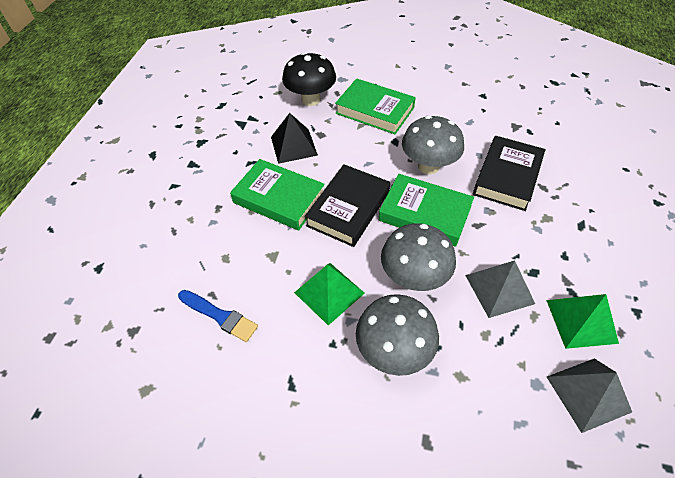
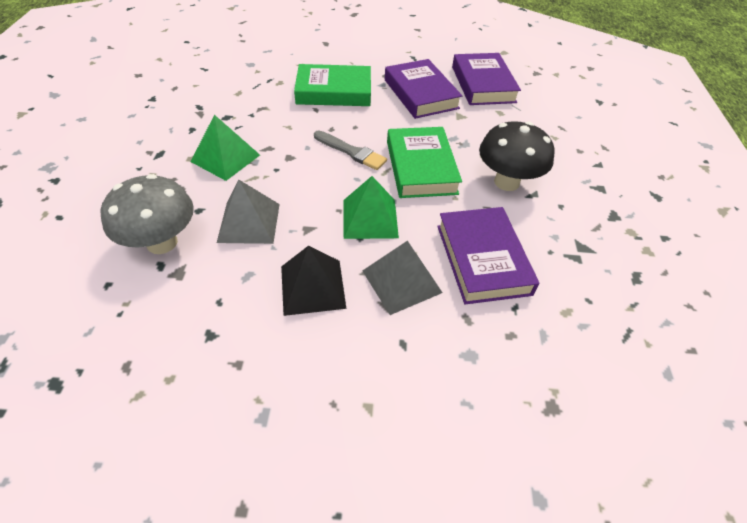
black book: [305,164,390,247] [473,136,546,211] = 2 -> none = 0
blue brush: [178,290,258,342] = 1 -> none = 0
green book: [230,159,325,230] [335,78,416,134] [379,174,474,247] = 3 -> [294,64,371,106] [387,127,462,198] = 2
grey brush: none = 0 -> [314,131,387,170] = 1
grey mushroom: [356,294,439,376] [381,223,456,291] [402,115,464,174] = 3 -> [101,174,194,254] = 1
purple book: none = 0 -> [385,59,462,119] [437,207,539,304] [452,53,521,105] = 3

